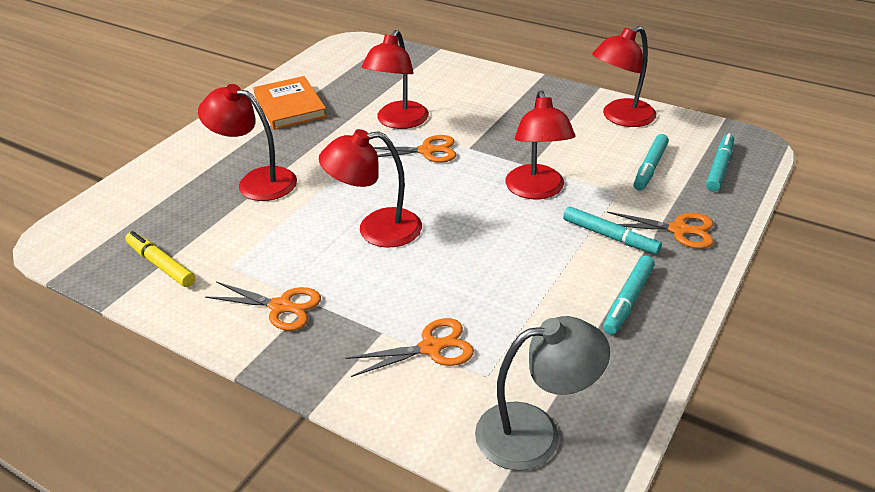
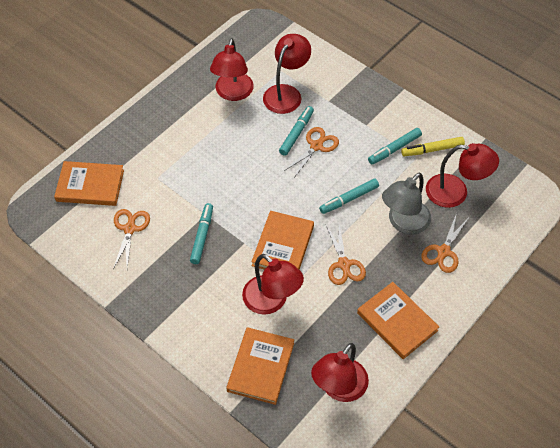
orange book: [253,76,327,130] = 1 -> [54,161,124,206] [226,327,294,405] [251,211,314,270] [357,282,439,359] = 4

